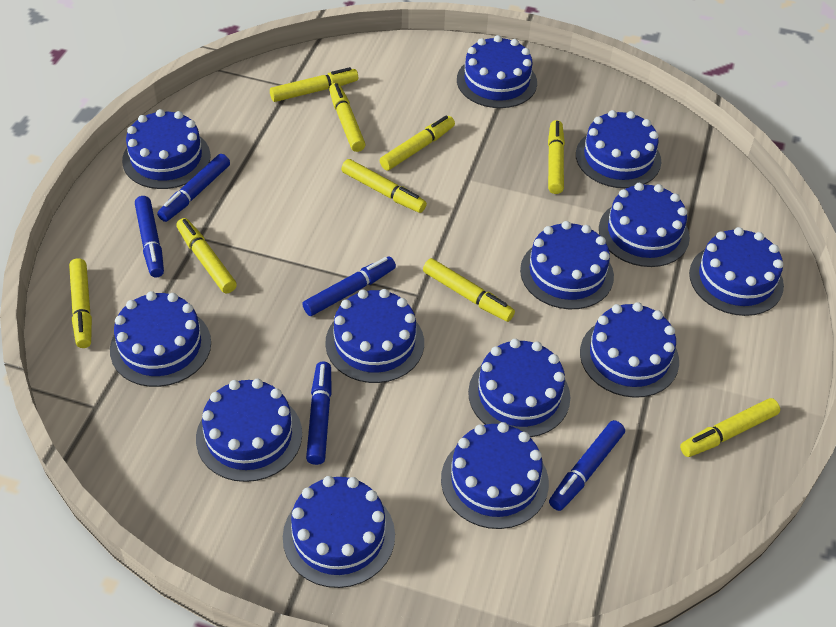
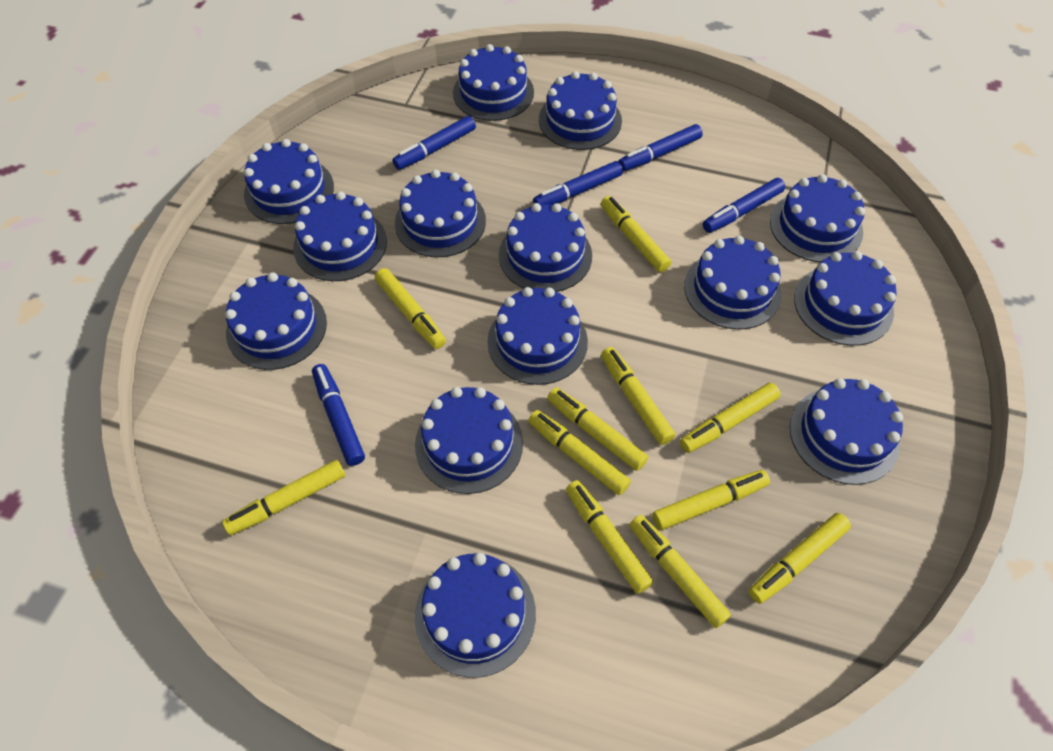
blue cake: [110,291,211,387] [122,109,211,189] [196,379,302,482] [283,476,395,588] [325,289,424,383] [441,422,549,529] [457,35,537,108] [468,339,570,437] [520,221,614,309] [576,110,661,188] [580,302,679,398] [599,183,690,267] [689,227,784,316] = 13 -> [225,272,327,370] [244,139,334,224] [293,192,387,281] [395,170,486,257] [415,387,523,494] [415,553,536,678] [453,44,534,121] [487,287,588,385] [499,203,592,292] [539,71,622,150] [684,236,782,330] [770,174,865,262] [790,378,903,485] [794,251,897,346] = 14
yellow marker: [69,258,92,348] [176,218,237,293] [270,67,358,102] [329,83,366,152] [341,159,427,213] [380,116,455,171] [423,258,515,322] [548,120,565,194] [680,398,780,457] = 9 -> [222,460,345,535] [375,268,446,349] [528,410,631,495] [547,387,648,471] [566,480,653,594] [601,196,671,272] [601,347,675,445] [630,515,731,628] [653,470,770,530] [680,383,780,453] [748,513,851,604] = 11

